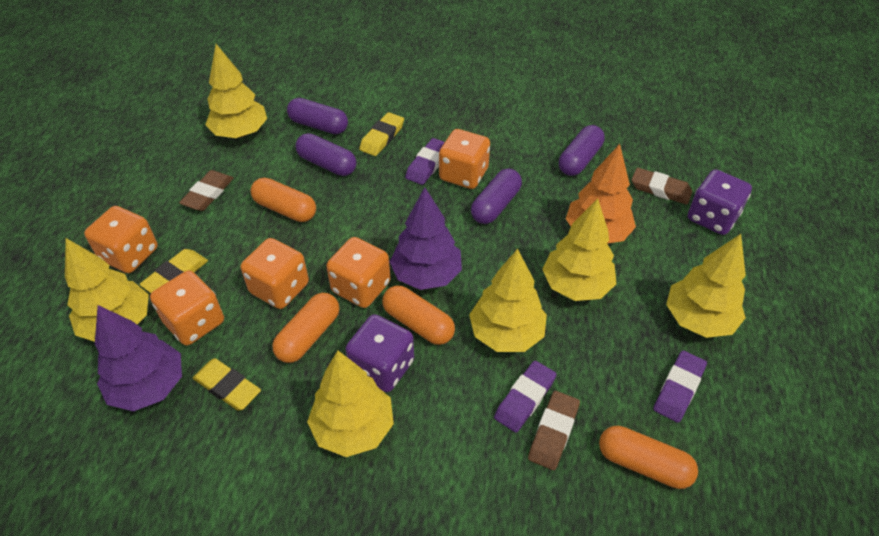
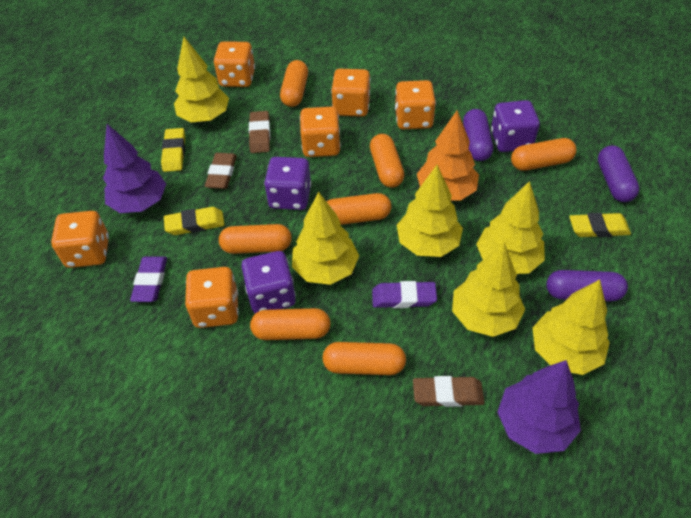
orange capsule: [250,178,316,222] [272,293,339,363] [382,286,455,345] [599,426,698,489] = 4 -> [219,224,292,254] [250,308,331,340] [280,60,308,107] [322,342,406,375] [327,193,391,225] [370,134,405,188] [511,138,576,171] = 7
orange dice: [84,206,158,273] [150,270,224,346] [241,238,309,309] [326,237,391,308] [439,129,490,189] = 5 -> [51,211,109,268] [185,267,239,328] [214,41,255,87] [300,106,341,157] [331,69,370,117] [395,80,436,129] = 6
purple capsule: [287,98,348,134] [295,133,357,176] [471,169,522,224] [559,125,605,176] = 4 -> [463,109,493,161] [546,270,628,302] [598,146,640,202] = 3
purple dice: [346,314,414,392] [688,169,752,235] = 2 -> [241,251,296,314] [264,157,311,210] [491,100,540,152] = 3
purple eraser: [405,138,445,185] [494,361,557,432] [653,351,707,423] = 3 -> [130,256,167,302] [372,281,437,308] = 2

